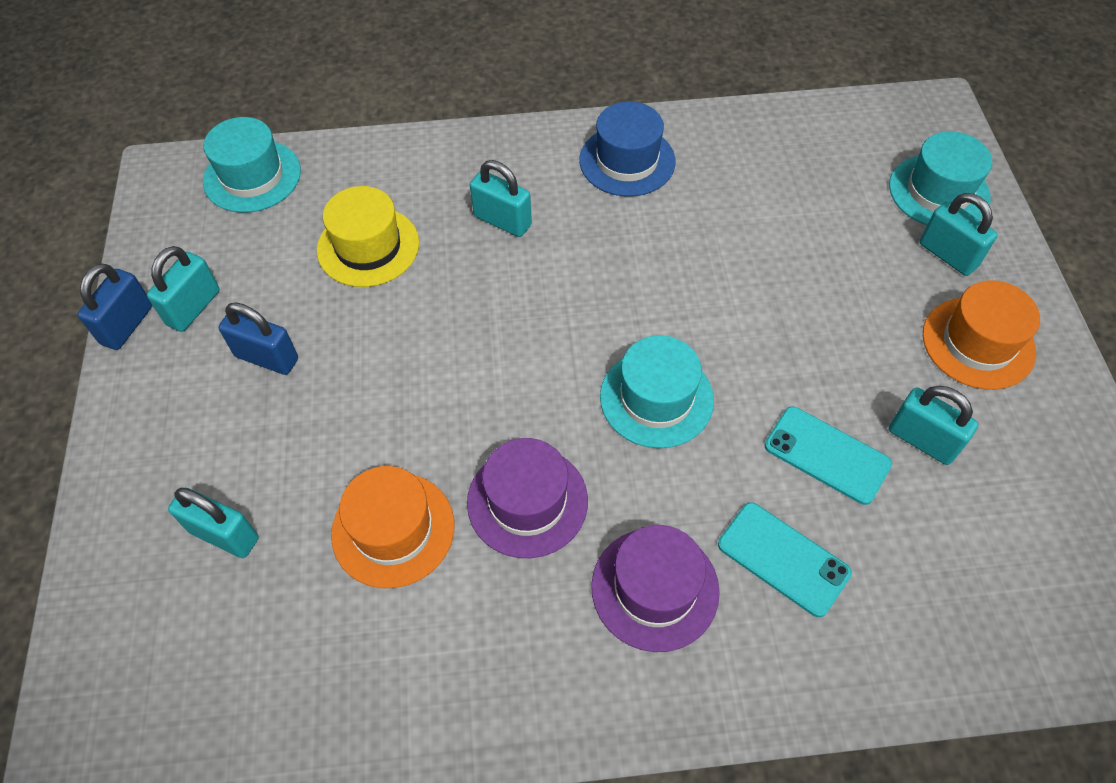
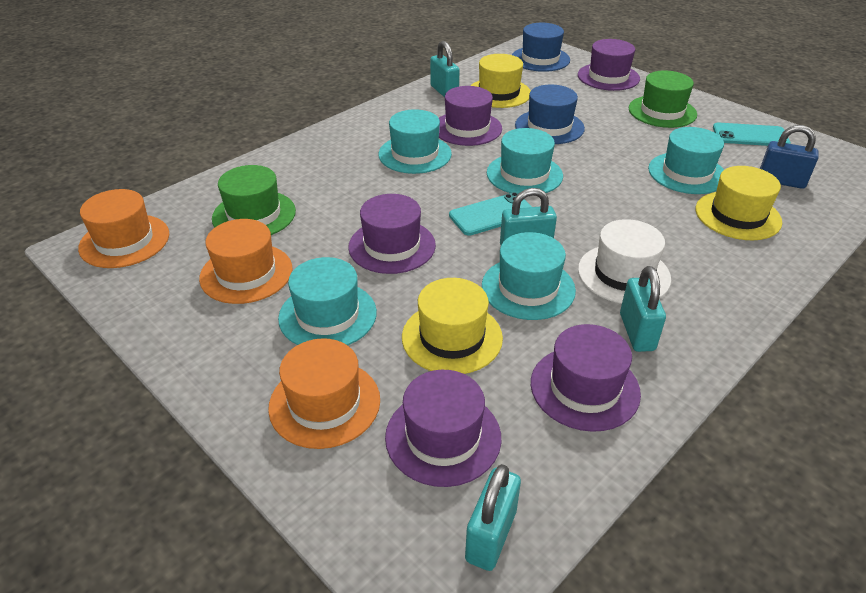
blue hat: [579,101,676,197] = 1 -> [512,23,570,72] [515,85,585,144] = 2
blue padlock: [77,263,153,350] [219,302,298,375] = 2 -> [760,125,819,189] = 1
green hat: none = 0 -> [212,165,296,235] [629,70,697,128] = 2
orange hat: [331,466,455,588] [923,280,1040,390] = 2 -> [78,189,169,268] [199,219,293,304] [268,338,380,449] = 3
purple hat: [467,438,588,558] [591,525,720,652] = 2 -> [348,194,436,274] [385,370,501,487] [439,86,502,146] [531,324,641,432] [578,39,640,91] = 5
turquoise hat: [203,117,301,213] [600,335,714,448] [889,131,992,225] = 3 -> [278,257,377,345] [378,109,452,174] [482,232,576,320] [487,128,563,194] [648,127,724,194] = 5
turquoise padlock: [147,246,220,332] [168,488,259,558] [470,160,532,237] [889,385,978,465] [920,193,998,276] = 5 -> [430,41,460,97] [465,464,521,571] [500,188,557,245] [620,266,666,352] = 4
white hat: none = 0 -> [578,219,671,304] = 1
yellow hat: [317,186,419,287] = 1 -> [402,278,503,374] [470,54,531,108] [696,166,782,240] = 3

